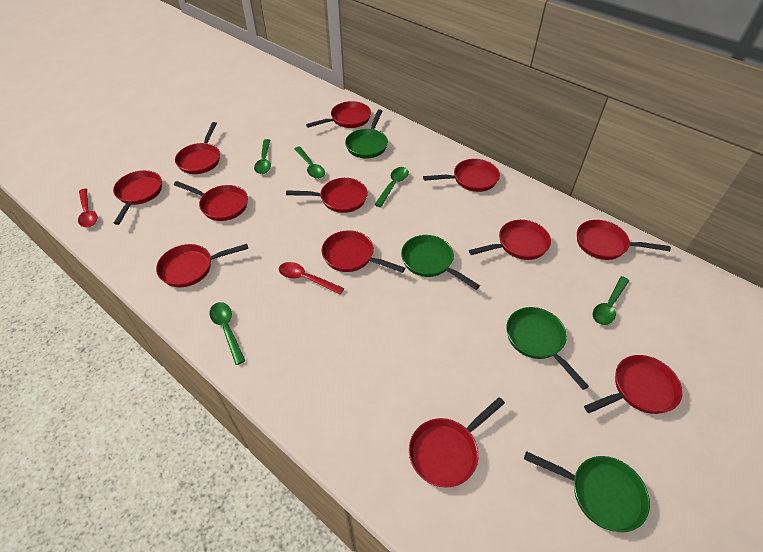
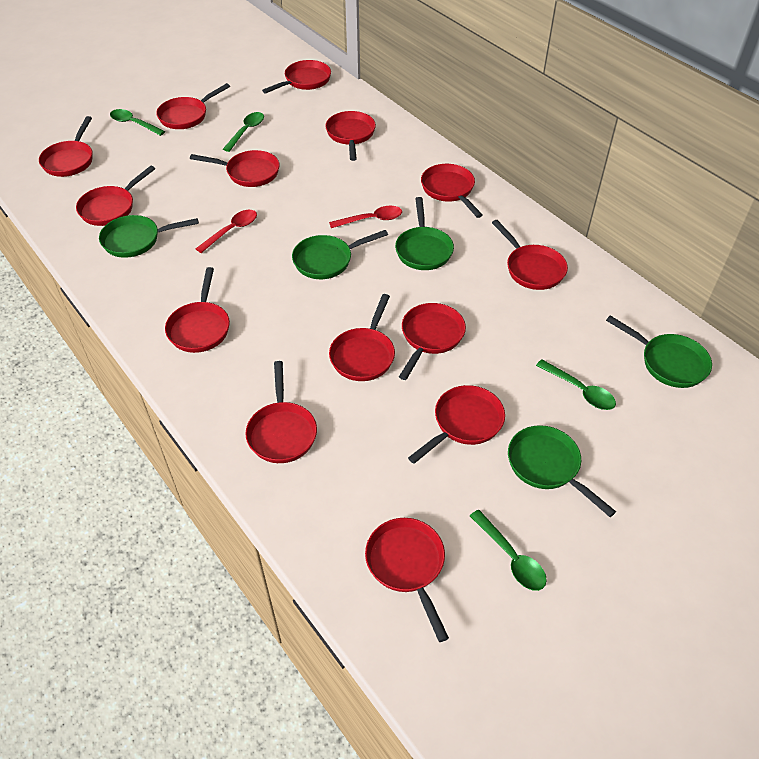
green pan: [345,109,388,158] [401,235,480,290] [506,307,589,390] [524,451,650,532] = 4 -> [99,215,199,258] [292,230,388,279] [395,197,454,270] [508,425,616,517] [606,315,712,388] = 5
green spoon: [209,302,245,365] [254,139,271,174] [294,146,325,179] [374,167,409,207] [593,276,629,325] = 5 -> [110,109,165,136] [223,112,264,152] [470,510,547,591] [536,360,616,410] = 4
red pan: [113,170,162,225] [156,244,248,287] [174,181,248,221] [175,122,220,174] [286,178,368,213] [306,101,371,128] [321,230,405,273] [409,397,505,488] [423,159,500,192] [469,220,551,260] [577,220,671,260] [584,355,683,414] = 12 -> [39,116,93,177] [76,166,155,226] [156,83,230,129] [165,267,230,353] [190,150,280,187] [245,361,317,463] [262,60,331,93] [325,111,376,161] [329,294,395,381] [365,518,449,642] [399,303,466,380] [408,385,505,463] [421,164,483,218] [492,220,568,290] = 14

